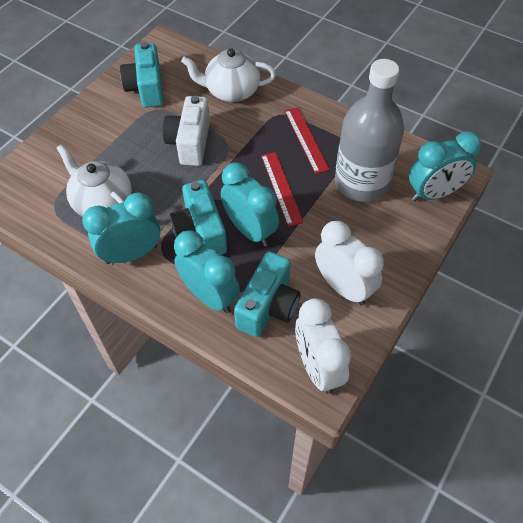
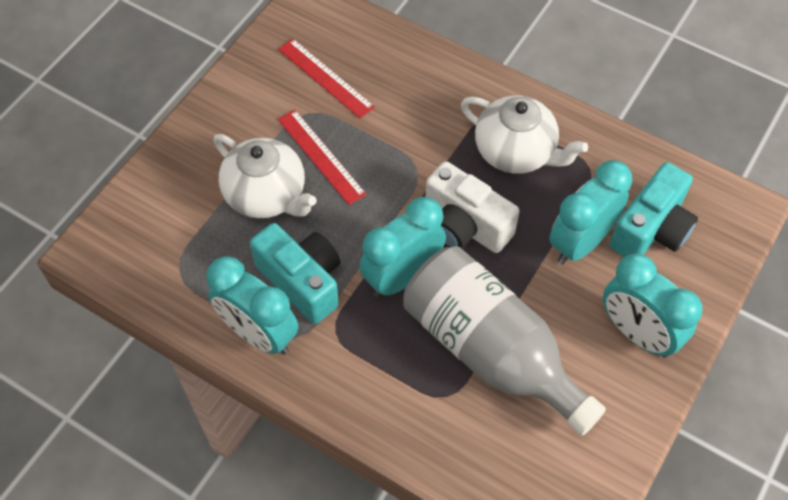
turquoise camera: [120,42,164,108] [170,180,227,255] [234,251,301,337] = 3 -> [250,223,340,324] [610,162,698,257] = 2
white clock: [295,299,351,394] [315,221,384,306] = 2 -> none = 0

